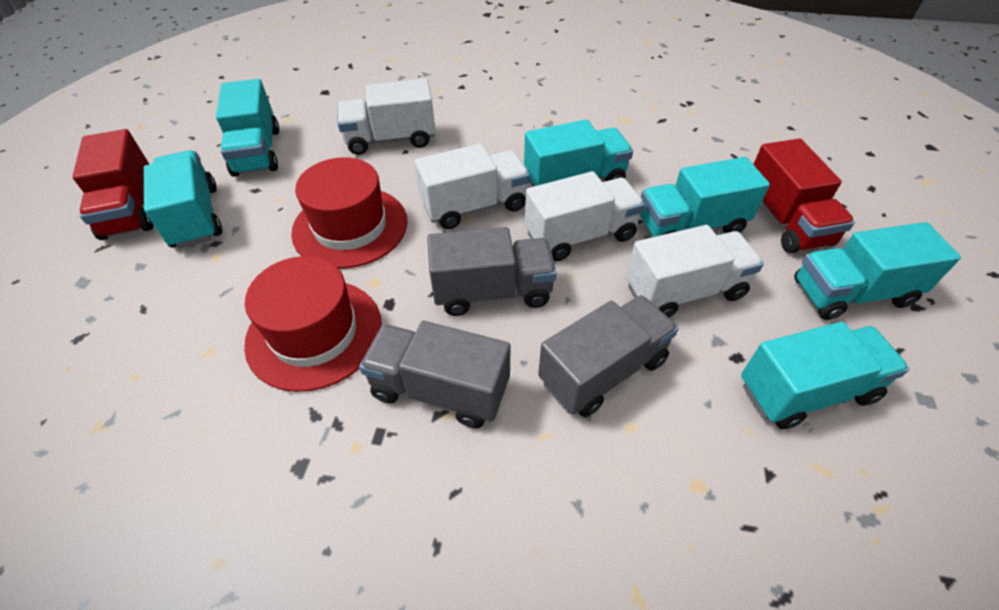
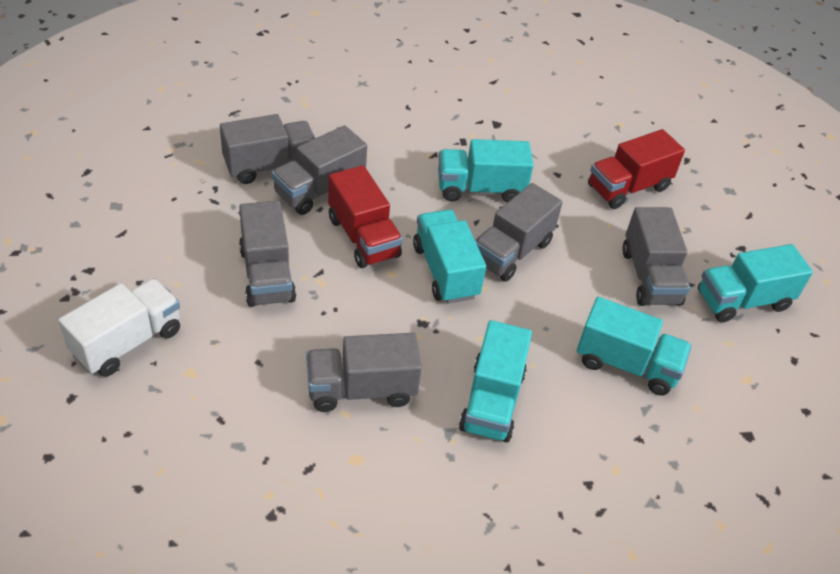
grey truck: [359,321,510,428] [427,227,557,316] [538,295,678,417] = 3 -> [220,114,315,184] [239,201,296,307] [272,125,367,215] [306,333,422,412] [475,183,563,282] [622,207,690,306] = 6
red hat: [244,256,382,392] [291,157,408,269] = 2 -> none = 0
turquoise truck: [144,150,222,249] [216,79,279,177] [524,120,633,187] [640,157,770,237] [741,322,909,429] [794,222,961,320] = 6 -> [413,210,486,304] [438,139,534,203] [459,320,532,443] [577,297,692,395] [698,244,813,323] = 5
white truck: [338,79,436,155] [415,144,530,229] [525,171,645,261] [626,225,764,318] = 4 -> [58,278,180,377] = 1

